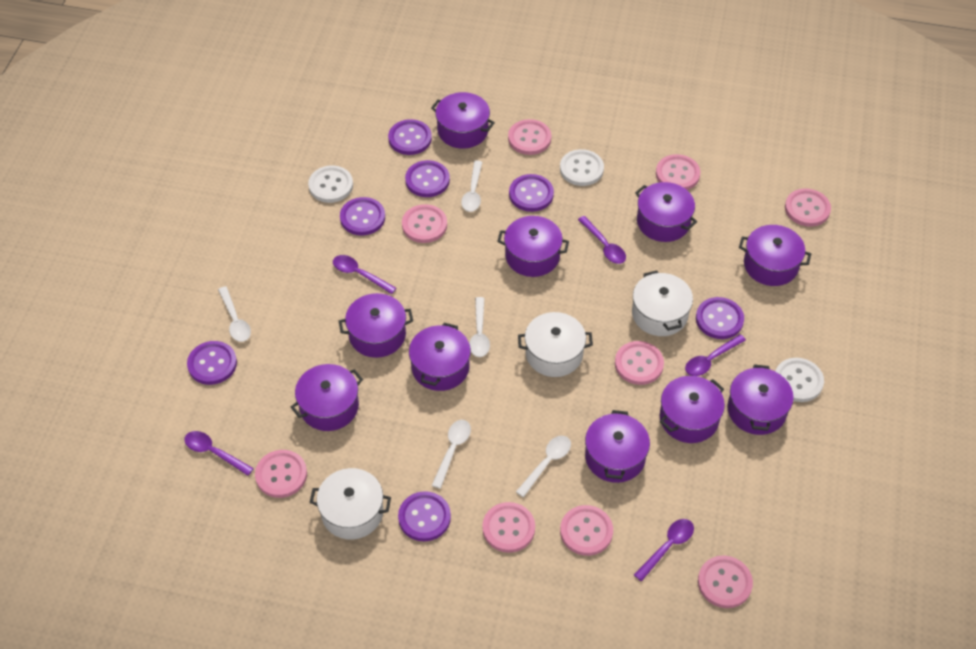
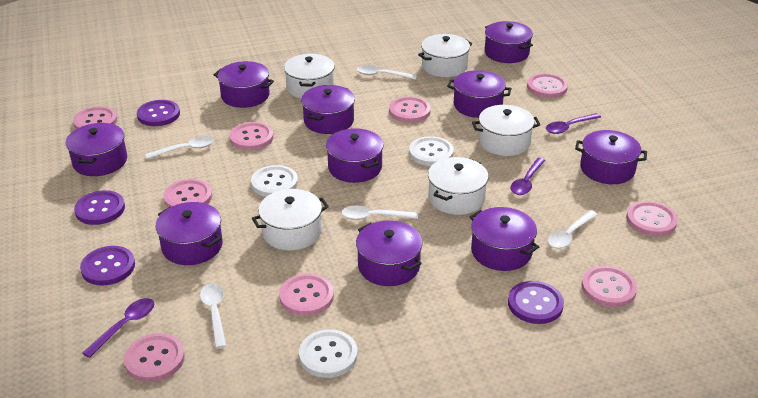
purple button: [187,341,237,385] [340,197,385,235] [388,119,432,155] [398,491,451,541] [405,160,450,197] [509,174,554,212] [696,297,744,339] = 7 -> [74,190,125,225] [80,246,135,286] [137,100,180,126] [508,281,564,324] = 4
purple spoon: [184,431,254,476] [333,255,396,294] [578,216,626,264] [634,519,694,581] [685,334,746,376] = 5 -> [82,298,154,358] [510,158,545,195] [546,113,601,134] = 3
white pot: [309,468,391,540] [518,312,593,377] [632,271,693,336] = 3 -> [252,189,329,250] [284,54,335,98] [418,34,472,77] [428,157,488,215] [472,105,540,156] = 5

